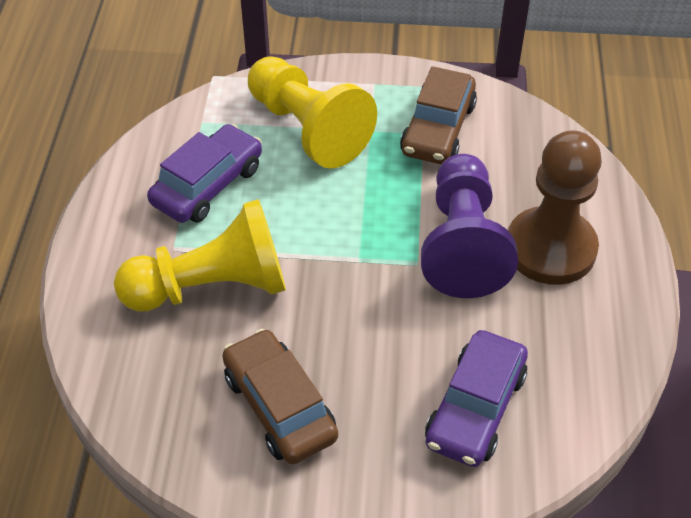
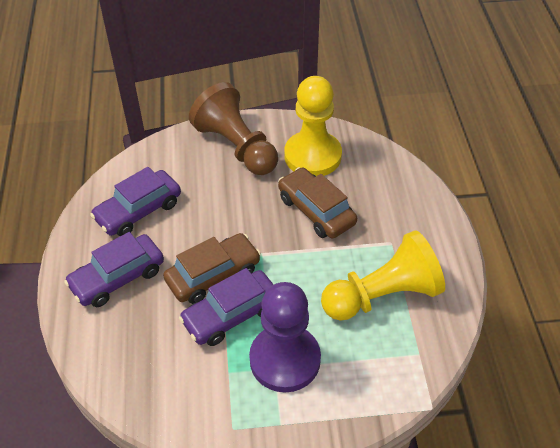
purple car: [147,124,262,223] [425,330,528,467] = 2 -> [64,232,164,307] [90,167,181,236] [179,268,274,346] = 3

